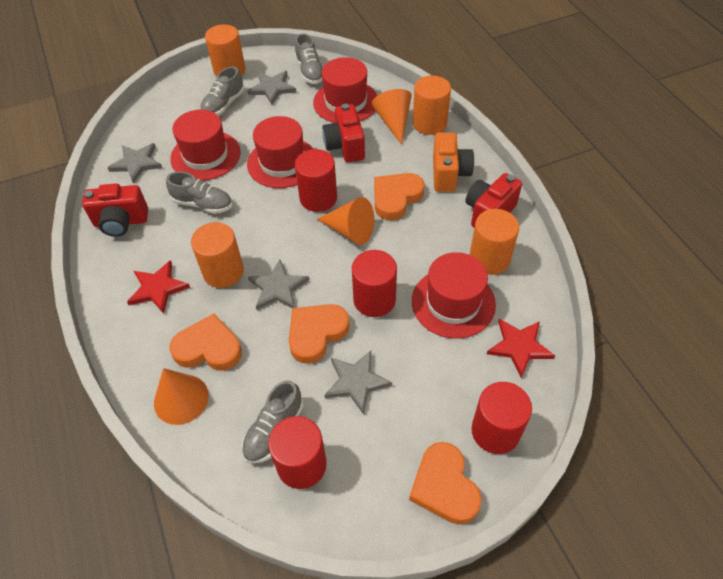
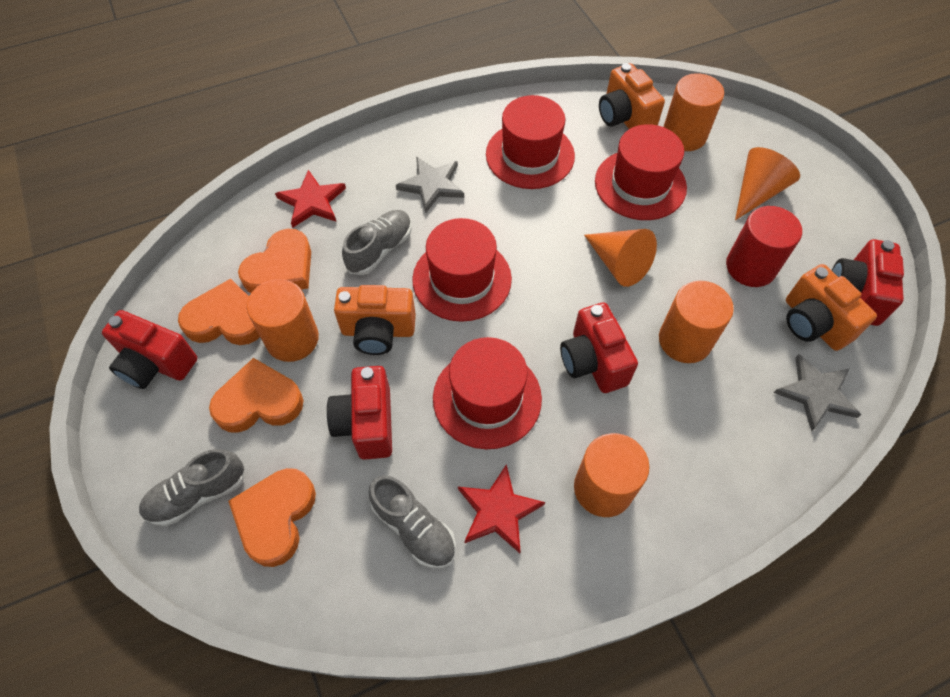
grey shoe: [166,171,232,214] [200,67,244,116] [242,381,303,464] [295,33,323,84] = 4 -> [139,449,245,526] [342,210,412,275] [369,475,456,569] = 3
grey star: [107,143,162,184] [247,71,296,105] [248,260,309,310] [324,351,392,415] = 4 -> [396,157,464,213] [774,354,861,432] = 2
orange camera: [433,132,474,192] = 1 -> [334,285,416,355] [599,63,665,129] [786,264,877,351] = 3
orange cone: [154,368,209,425] [317,197,374,245] [372,89,412,145] = 3 -> [584,229,657,287] [735,147,800,220] = 2
red camera: [82,183,148,237] [322,104,365,162] [465,173,522,228] = 3 -> [102,310,197,389] [327,366,392,460] [560,302,638,393] [832,239,904,326] = 4
red cylinder: [268,416,327,489] [295,149,337,212] [352,250,397,317] [472,382,532,454] = 4 -> [726,206,802,287] = 1

